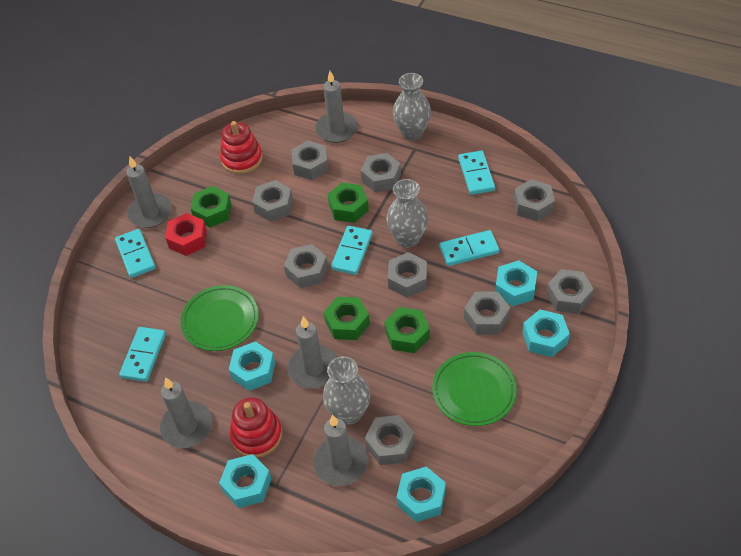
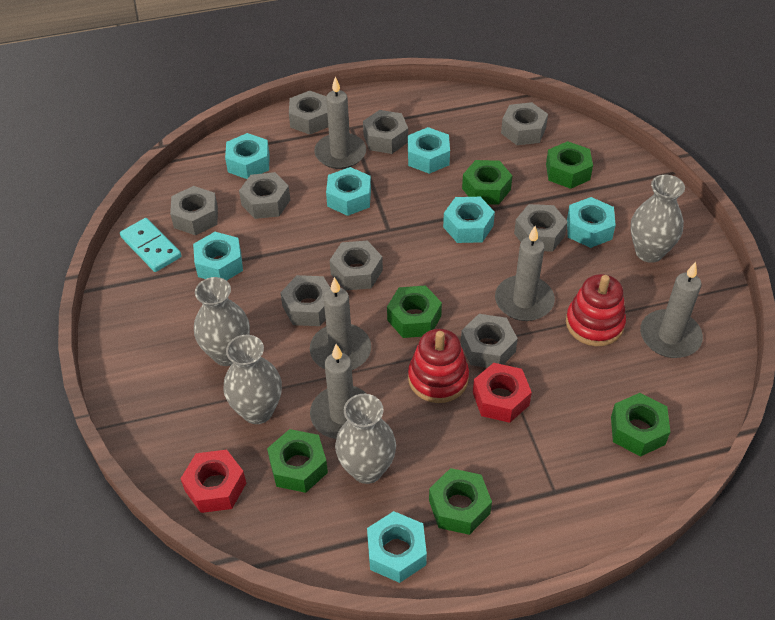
green nut: [191,186,232,228] [324,297,370,340] [328,183,369,223] [384,307,430,353] = 4 -> [267,429,328,493] [387,286,442,338] [429,468,492,535] [462,160,512,205] [546,141,593,189] [611,393,670,457] = 6
green plate: [180,285,259,351] [432,352,517,426] = 2 -> none = 0
grey vase: [323,356,370,425] [386,179,428,248] [393,73,431,140] = 3 -> [194,277,250,366] [223,335,282,424] [335,394,396,484] [631,175,685,263] = 4
red nut: [166,213,207,256] = 1 -> [181,450,246,513] [473,363,532,423] = 2
turquoise domino: [115,229,156,278] [119,327,166,382] [331,226,372,275] [439,230,500,266] [458,151,495,195] = 5 -> [120,218,182,272] = 1
turquoise nut: [219,454,272,508] [229,341,275,391] [396,467,446,522] [495,260,537,306] [522,309,570,357] = 5 -> [193,232,243,281] [225,133,270,179] [326,167,371,216] [367,511,427,583] [408,127,450,174] [443,197,495,243] [567,197,616,248] = 7

